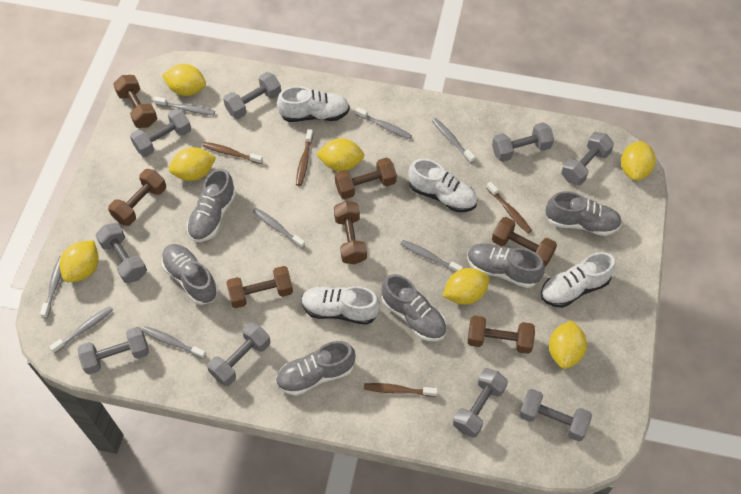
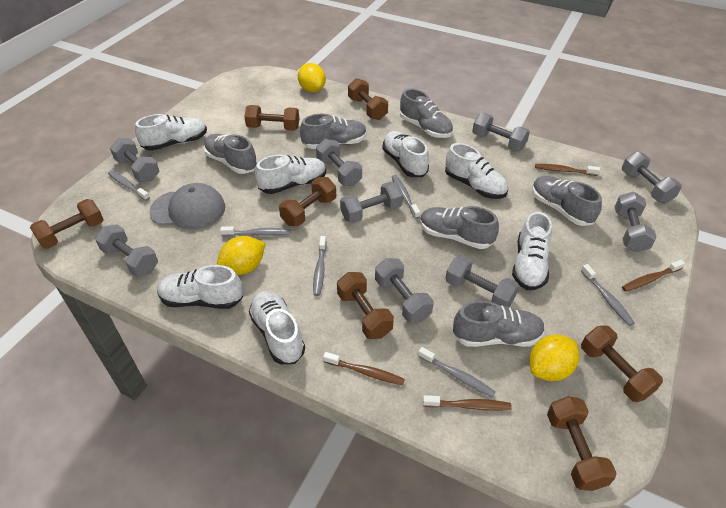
grey cap: none = 0 -> [149,183,225,230] = 1
grey toothbrush: [40,256,61,318] [49,306,113,353] [142,326,206,359] [154,97,215,116] [253,208,305,249] [355,107,412,140] [401,240,463,272] [432,118,475,163] = 8 -> [108,170,150,201] [220,226,291,236] [313,236,327,296] [392,175,420,219] [418,347,496,398] [581,264,635,326] = 6
white shoe: [277,86,350,122] [301,286,380,325] [408,158,477,212] [541,252,615,308] = 4 -> [135,114,207,151] [157,265,243,309] [249,291,305,364] [255,155,326,194] [382,131,429,177] [445,143,508,199] [512,212,552,290] = 7
yellow lemon: [60,240,99,282] [162,64,206,96] [169,147,216,181] [316,138,365,171] [443,268,490,305] [549,320,587,369] [621,141,656,181] = 7 -> [217,236,266,275] [298,63,326,92] [530,334,579,381] = 3

